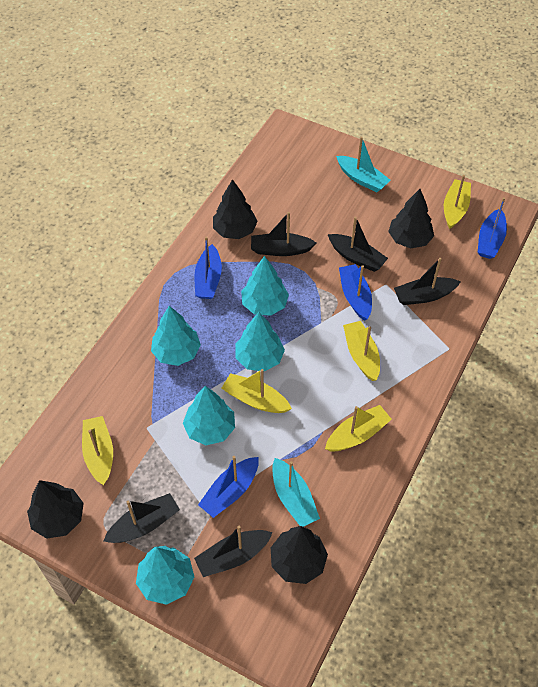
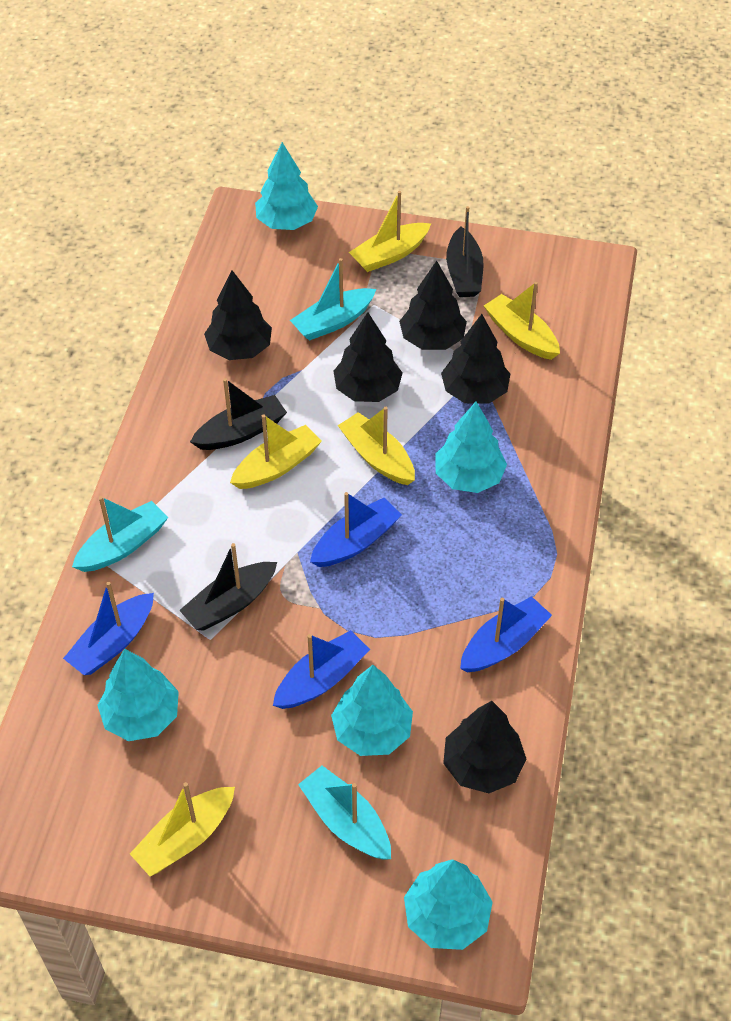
black boat: [103,493,180,543] [194,526,273,577] [251,212,316,256] [328,217,388,272] [394,258,461,305] = 5 -> [179,543,277,631] [190,378,287,450] [446,206,484,297] = 3
black tree: [27,480,84,539] [213,179,258,239] [271,526,328,584] [388,189,434,249] = 4 -> [204,270,272,360] [333,312,402,402] [399,261,467,350] [441,314,510,404] [443,701,526,793] = 5
turquoise boat: [272,458,320,527] [336,137,390,192] = 2 -> [72,496,168,572] [290,258,376,341] [298,765,391,859] = 3

